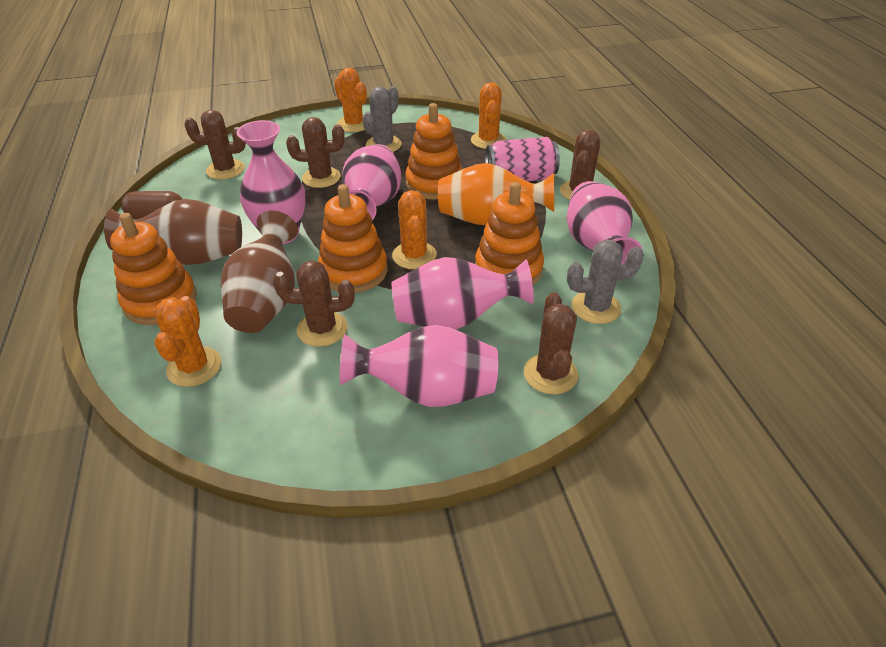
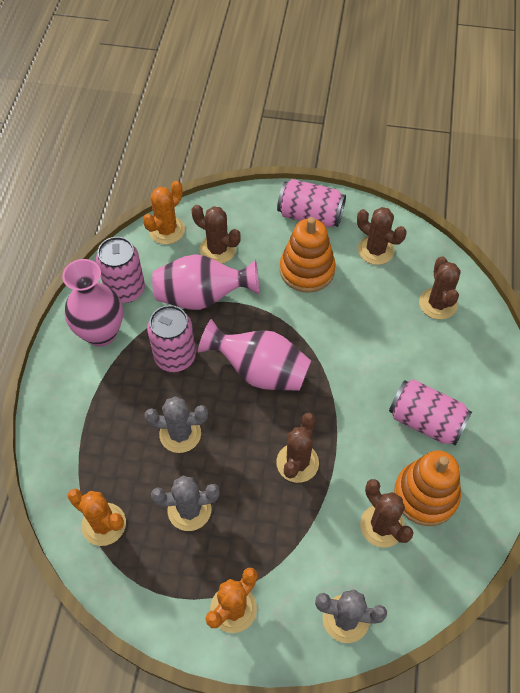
brown capsule: [121,191,182,220] = 1 -> none = 0
brown vase: [104,199,242,265] [221,211,298,333] = 2 -> none = 0
grey cactus: [363,86,402,152] [567,239,644,324] = 2 -> [144,396,208,453] [151,476,220,531] [315,589,387,643] = 3
orange cactus: [155,296,221,387] [334,68,367,132] [392,190,437,269] [471,82,506,149] = 4 -> [68,488,126,546] [143,181,185,244] [205,568,257,633] = 3
orange stacking toy: [110,213,197,325] [318,184,388,293] [405,103,462,200] [475,182,544,285] = 4 -> [280,217,336,293] [394,450,461,526] = 2
orange vase: [438,163,554,225] = 1 -> none = 0
pink can: [485,137,560,181] = 1 -> [96,237,145,303] [147,305,196,372] [277,179,346,228] [389,379,472,446] = 4
pink vase: [237,120,306,244] [340,325,498,407] [342,144,401,220] [392,257,534,330] [567,181,643,264] = 5 -> [62,259,123,347] [152,254,259,310] [198,319,311,391] = 3

